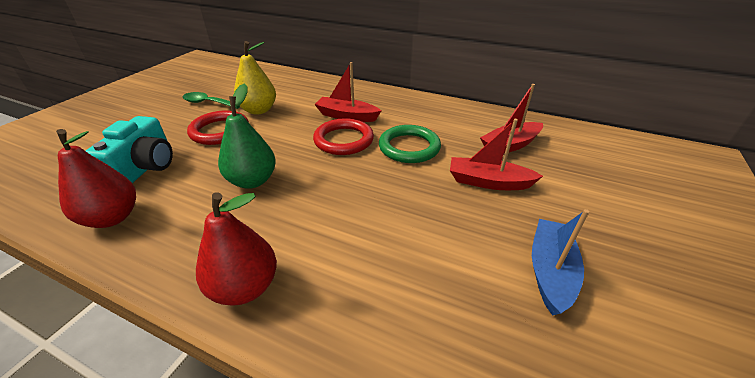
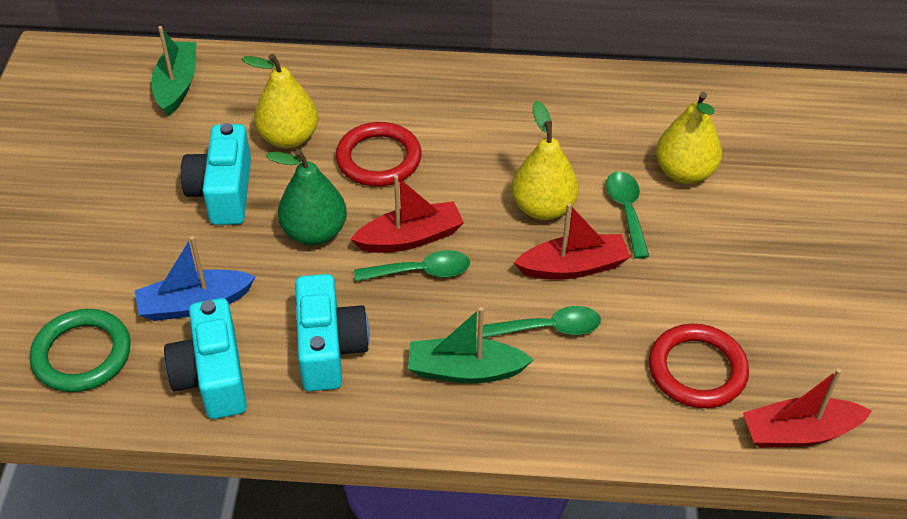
green boat: none = 0 -> [151,26,196,116] [408,307,534,383] = 2
green spoon: [182,92,240,109] = 1 -> [354,250,470,282] [482,306,601,338] [606,171,649,259] = 3
red pear: [56,129,136,228] [196,192,277,306] = 2 -> none = 0
turquoise camera: [86,116,173,183] = 1 -> [164,298,247,419] [181,123,251,225] [295,274,370,391] = 3
yellow pear: [234,41,276,115] = 1 -> [241,54,318,148] [512,101,579,220] [656,92,722,184] = 3

